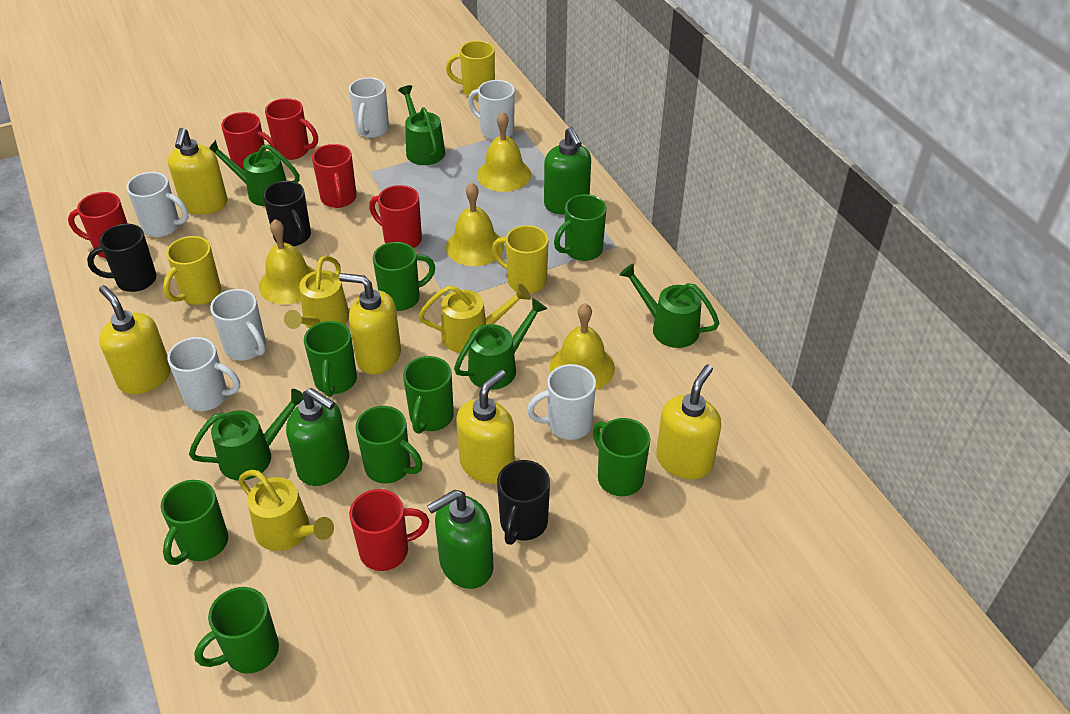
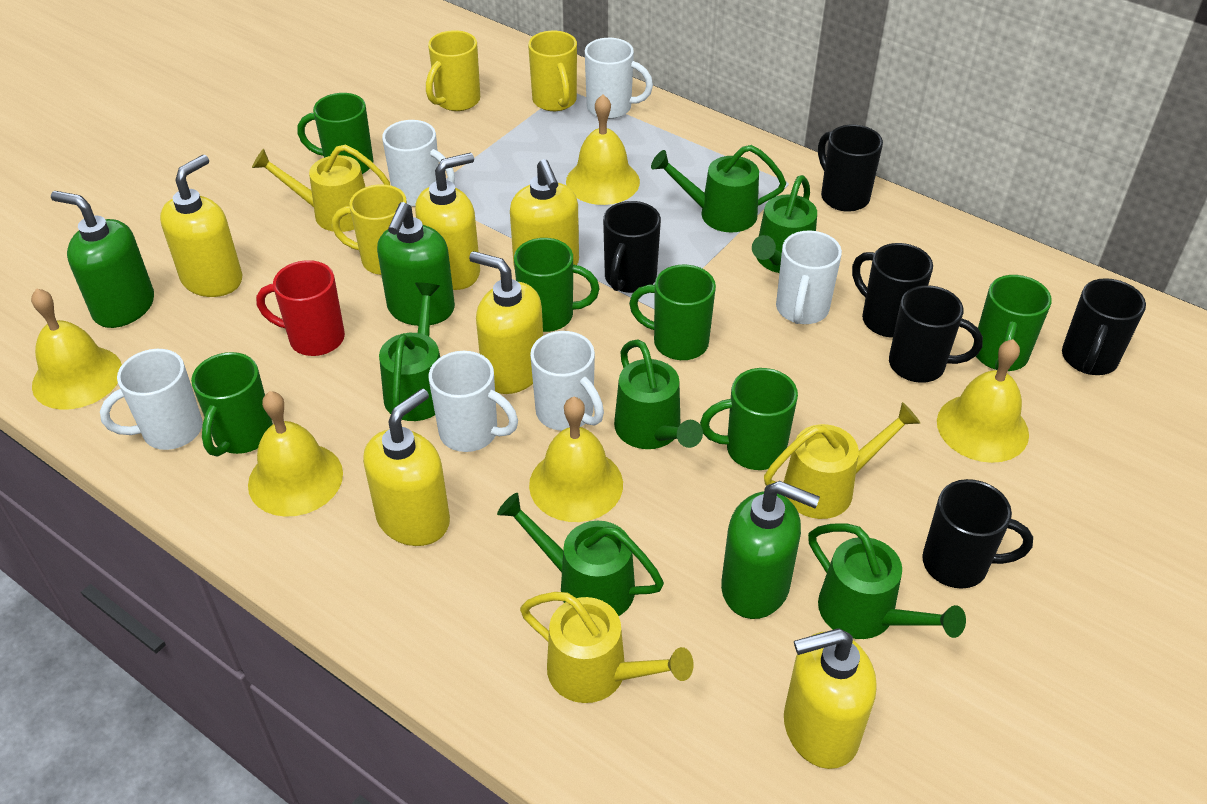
black mug: [87,224,156,292] [263,181,311,246] [497,460,550,545] = 3 -> [603,201,661,293] [818,125,883,212] [852,243,933,337] [889,285,983,383] [922,479,1033,589] [1062,278,1146,375] = 6
green mug: [161,480,228,565] [194,587,279,674] [304,321,357,397] [355,406,423,483] [373,242,435,311] [403,356,454,434] [554,194,607,261] [593,418,650,496] = 8 -> [191,352,273,457] [297,93,373,174] [514,238,599,332] [629,265,716,360] [700,368,798,470] [973,275,1052,371] = 6
green watering can: [189,389,304,480] [209,140,300,206] [398,85,445,165] [454,298,547,390] [619,263,720,348] = 5 -> [379,282,440,421] [497,493,664,616] [614,339,703,449] [651,145,786,233] [752,175,817,273] [808,523,966,639] = 6
red mug: [68,192,128,258] [221,112,278,170] [265,98,318,160] [312,144,357,208] [349,489,429,571] [369,185,422,248] = 6 -> [256,260,345,356] = 1
yellow bell: [259,219,315,304] [446,183,504,266] [477,111,531,192] [550,303,615,390] = 4 -> [31,288,122,410] [248,391,343,517] [529,397,623,522] [566,94,640,205] [937,339,1029,463] = 5
yellow soap dispenser: [99,285,171,394] [168,128,228,215] [339,273,401,374] [456,370,515,484] [656,364,721,479] = 5 -> [160,155,242,297] [363,389,450,546] [415,152,480,290] [469,251,543,394] [510,159,579,269] [784,628,877,769] = 6

